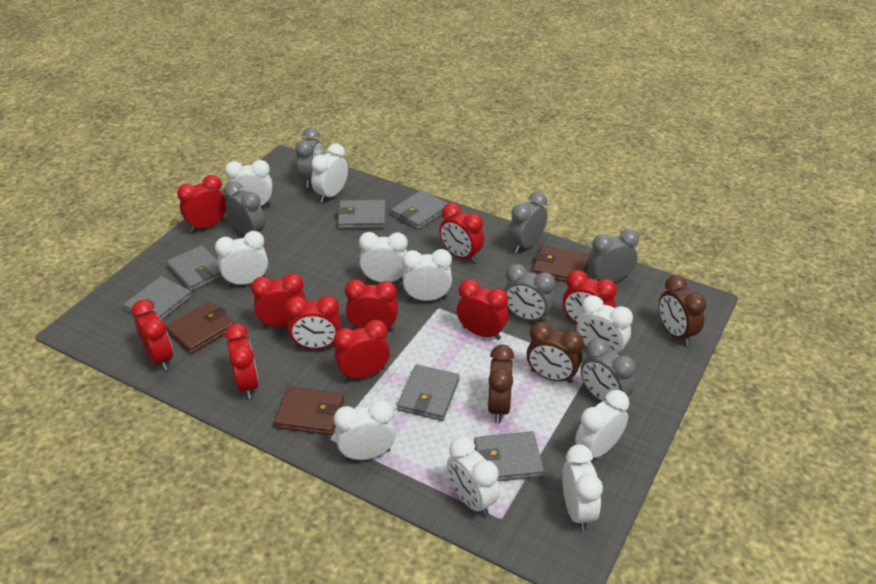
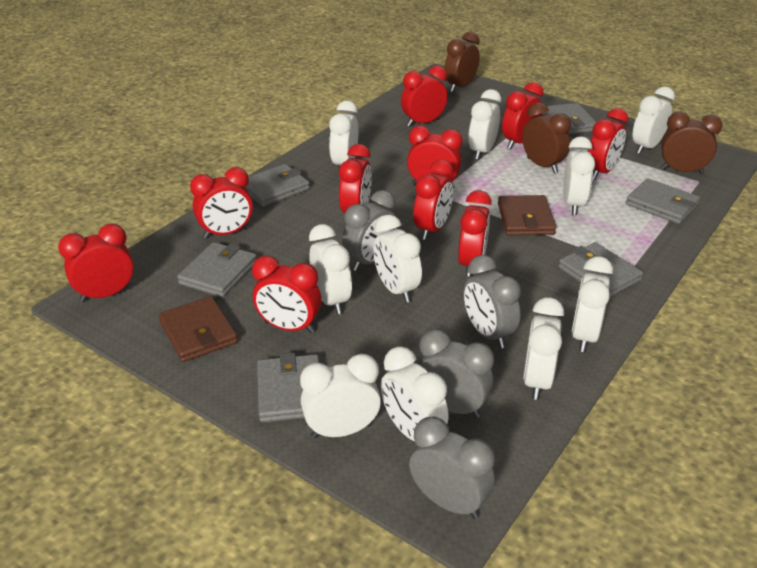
brown wallet: [166,302,235,354] [274,386,344,435] [532,245,589,282] = 3 -> [158,296,238,362] [498,195,556,235] = 2
grey clock: [224,181,265,235] [295,127,323,187] [504,264,555,323] [508,192,547,253] [581,339,636,402] [588,229,639,282] = 6 -> [342,190,397,271] [409,416,495,519] [418,329,494,418] [464,255,521,349] = 4

